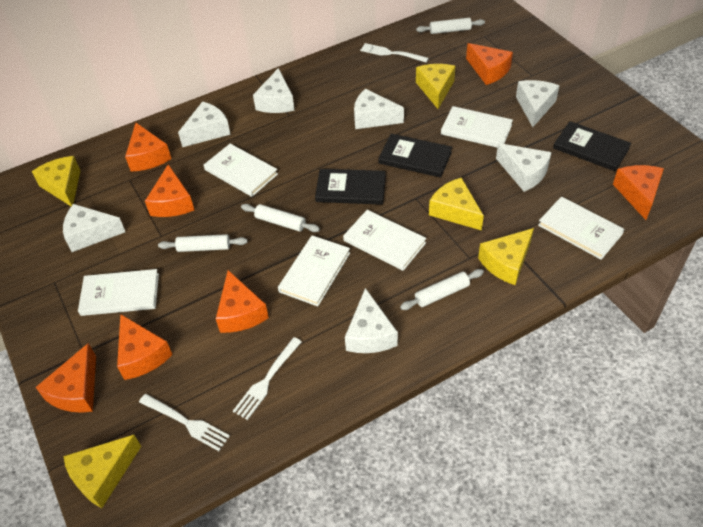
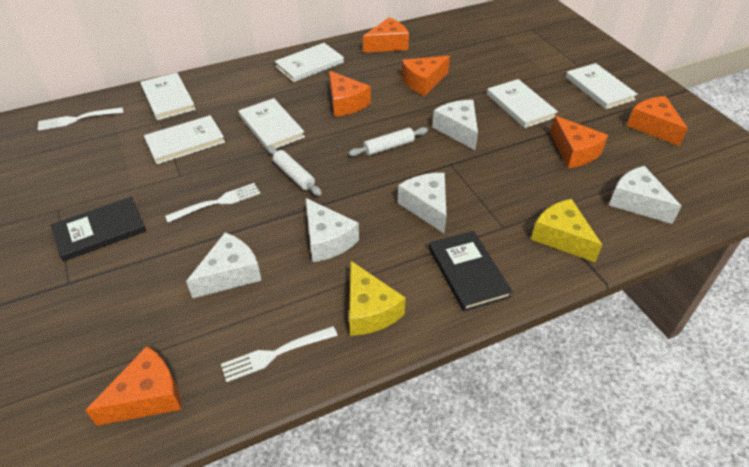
black book: [315,169,386,205] [378,134,452,178] [553,121,631,171] = 3 -> [51,197,146,261] [428,231,513,312] = 2
orange cheese: [35,343,96,413] [117,314,173,380] [125,123,171,172] [145,164,194,217] [216,270,269,333] [466,43,513,85] [613,165,664,220] = 7 -> [85,346,181,426] [329,71,371,117] [363,17,409,53] [401,56,450,96] [550,116,608,168] [627,96,688,146] = 6
white cheese: [63,204,125,252] [178,101,231,147] [253,68,295,113] [345,288,398,353] [354,88,404,129] [496,143,552,192] [516,80,559,127] = 7 -> [186,232,262,299] [306,198,359,262] [398,173,447,233] [432,100,478,150] [609,166,682,224] = 5
white rolling pin: [158,234,247,252] [241,204,320,232] [400,269,484,310] [416,18,485,34] = 4 -> [267,146,322,196] [349,127,428,157] = 2
yellow cheese: [32,156,80,206] [63,435,141,508] [416,64,455,109] [429,177,484,231] [478,228,534,285] = 5 -> [349,261,406,336] [531,199,602,262] = 2

